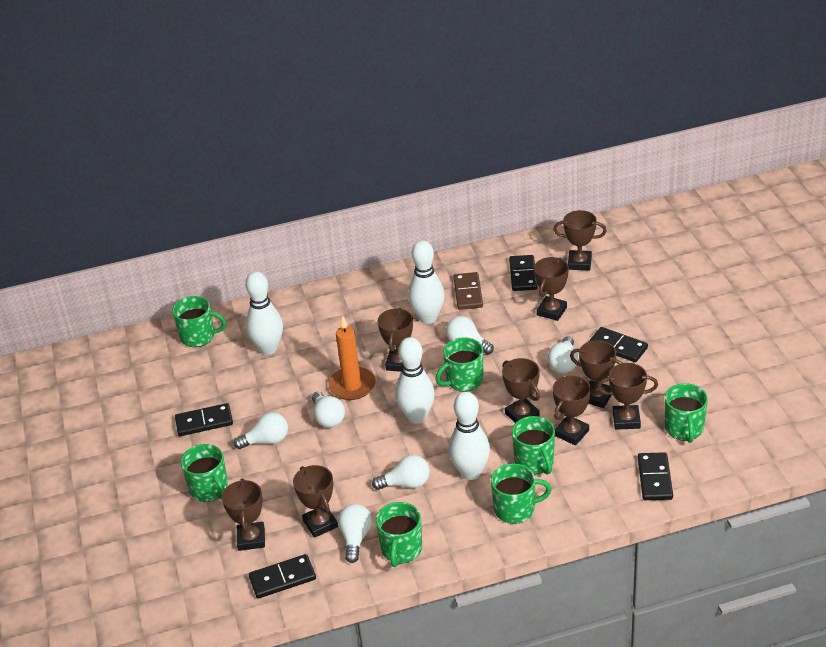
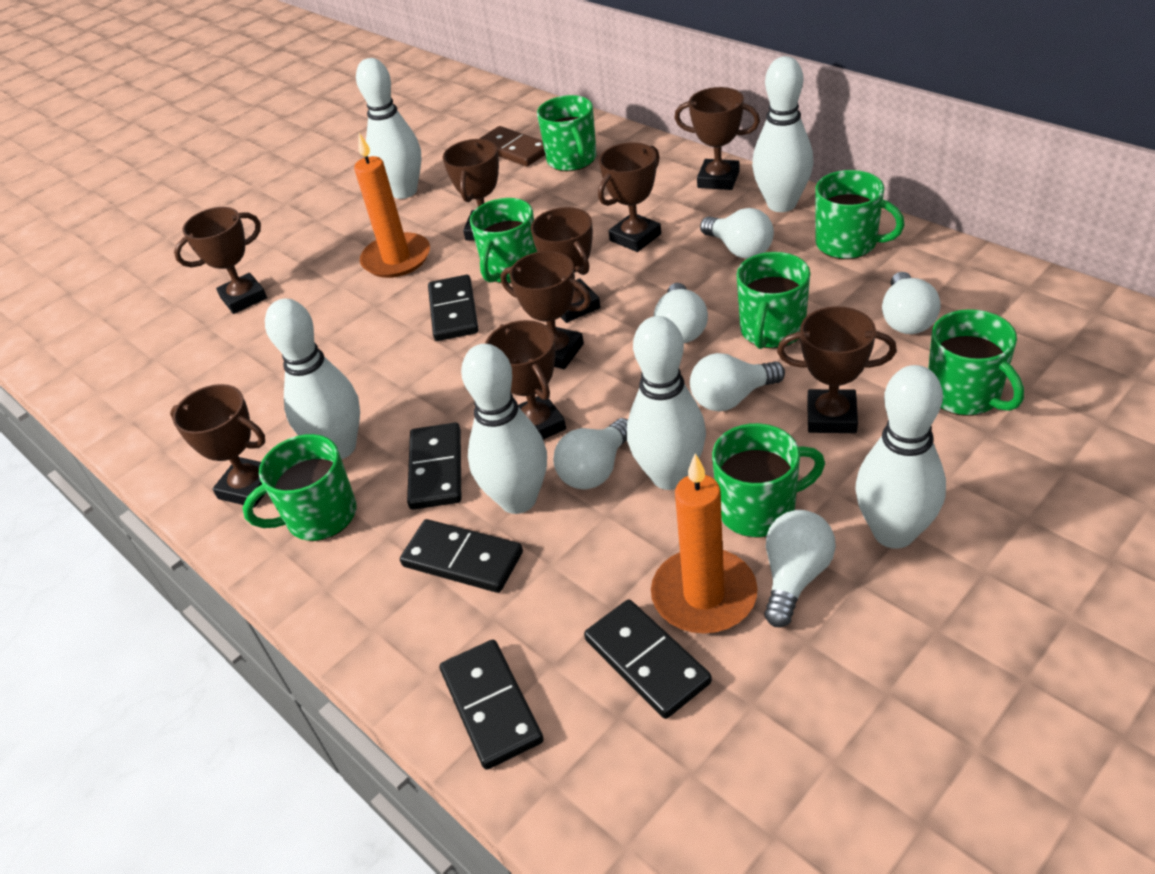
orange candle: [328,316,375,400] = 1 -> [354,133,430,278] [651,453,758,634] = 2
white bowling pin: [245,271,283,355] [395,337,435,424] [408,240,445,324] [448,392,490,480] = 4 -> [265,299,360,459] [356,58,422,199] [461,344,547,514] [627,316,706,490] [752,56,813,212] [855,365,946,549] = 6

